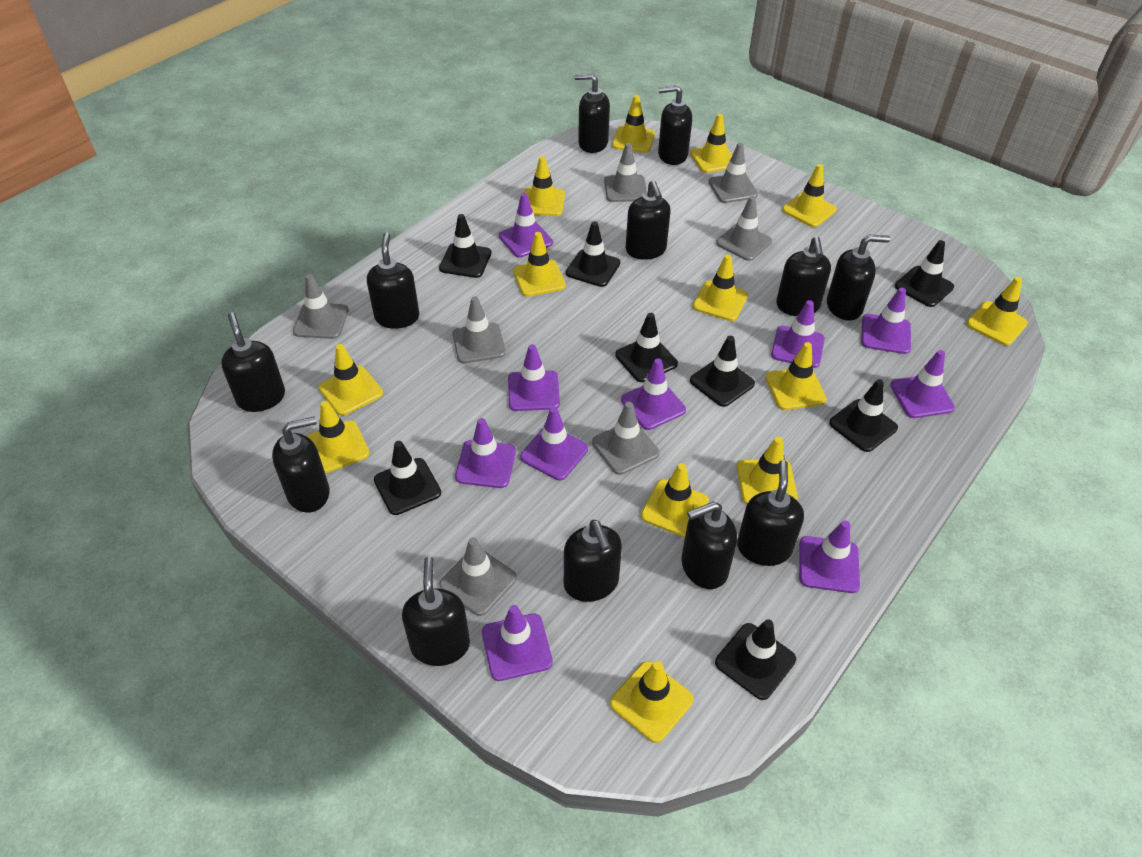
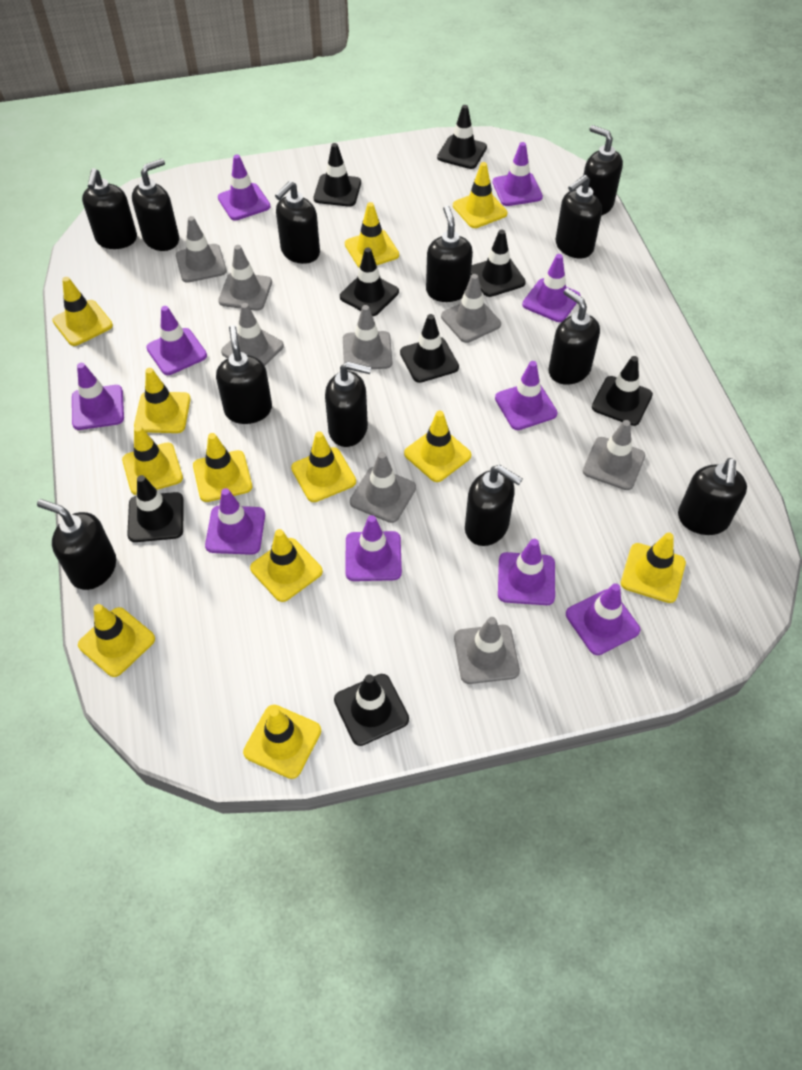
grey traffic cone: [293,274,349,339] [439,538,517,616] [452,296,506,363] [592,402,659,475] [604,143,647,202] [708,143,758,203] [716,196,772,261] = 7 -> [176,216,227,283] [218,245,272,311] [221,303,284,366] [343,305,392,370] [350,452,416,523] [441,274,501,343] [454,617,520,684] [583,420,645,490] = 8
yellow traffic cone: [307,401,370,473] [319,344,383,415] [513,232,566,297] [524,156,565,216] [610,661,694,743] [612,95,655,153] [641,463,709,537] [690,114,733,173] [693,254,748,321] [737,437,798,504] [766,342,827,410] [782,164,837,227] [966,277,1028,346] = 13 -> [52,277,113,346] [78,604,155,677] [122,425,183,495] [134,368,191,433] [193,433,252,502] [243,705,321,779] [250,529,323,602] [291,431,356,502] [345,202,399,268] [404,411,471,482] [453,162,507,228] [621,532,686,603] = 12

